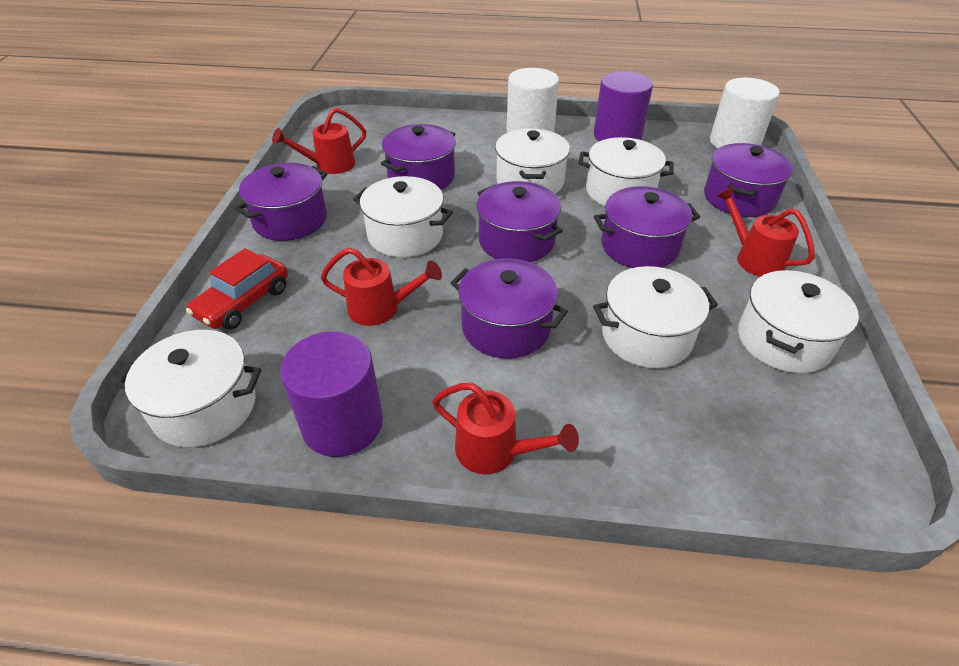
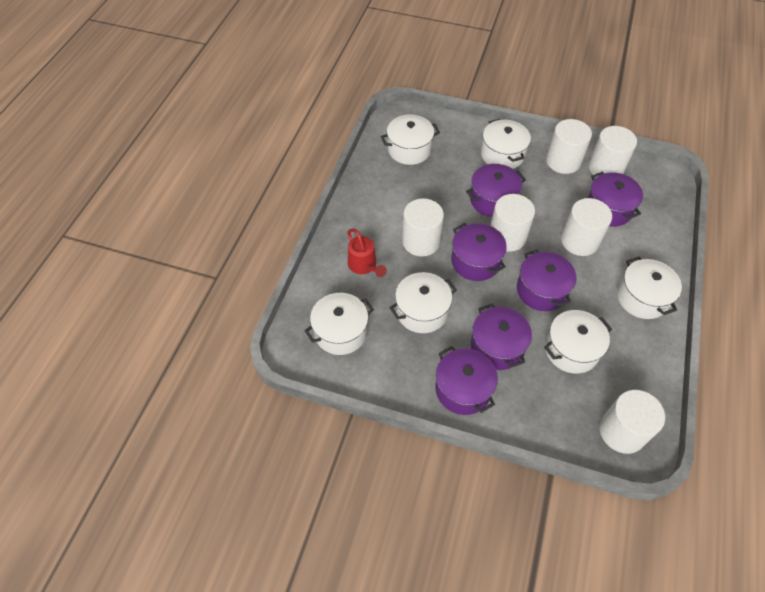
purple cylinder: [280,331,383,457] [594,71,653,141] = 2 -> none = 0
red car: [186,248,288,330] = 1 -> none = 0
red watering can: [272,108,366,174] [320,247,442,326] [432,383,579,475] [716,186,815,277] = 4 -> [347,229,387,277] = 1
white cylinder: [507,68,559,133] [710,78,780,149] = 2 -> [402,198,444,256] [490,194,535,252] [546,119,592,174] [561,198,612,256] [588,126,637,177] [600,390,665,454] = 6

